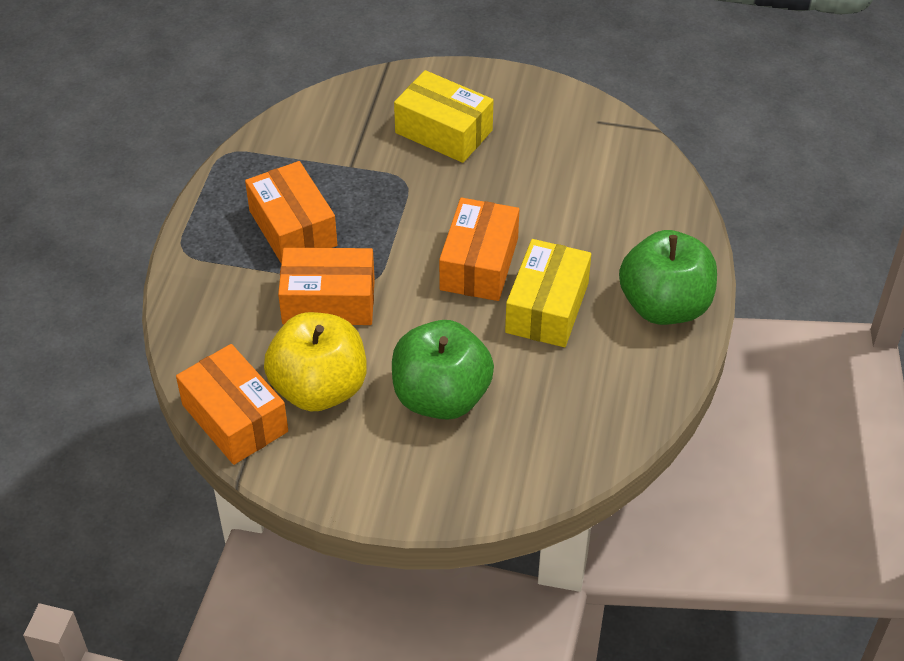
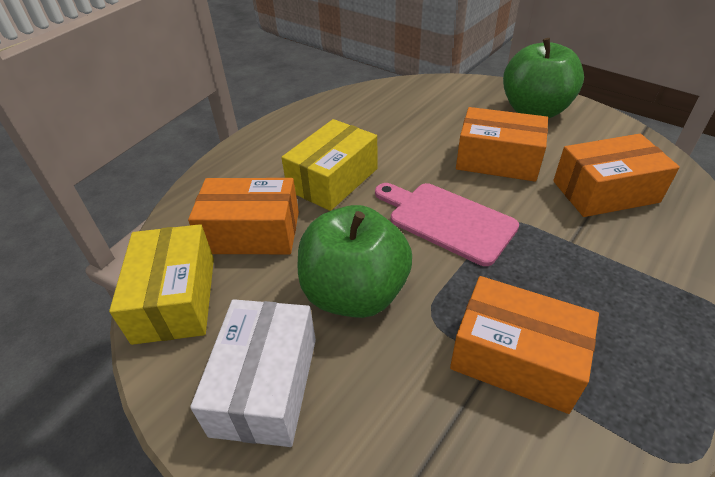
pink cutting board: none = 0 -> [375,183,519,266] = 1
white box: none = 0 -> [190,299,316,447] = 1
yellow apple: [264,312,367,412] = 1 -> none = 0

